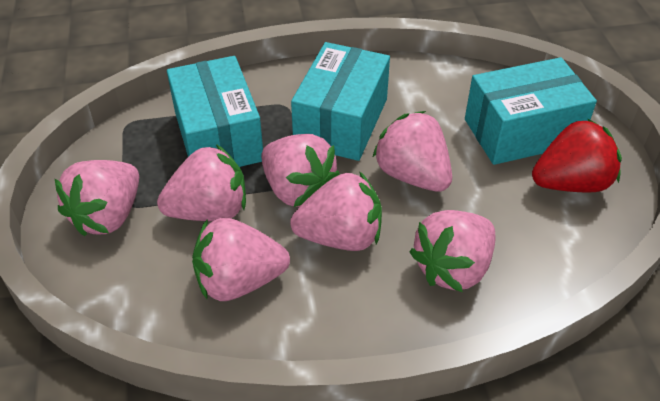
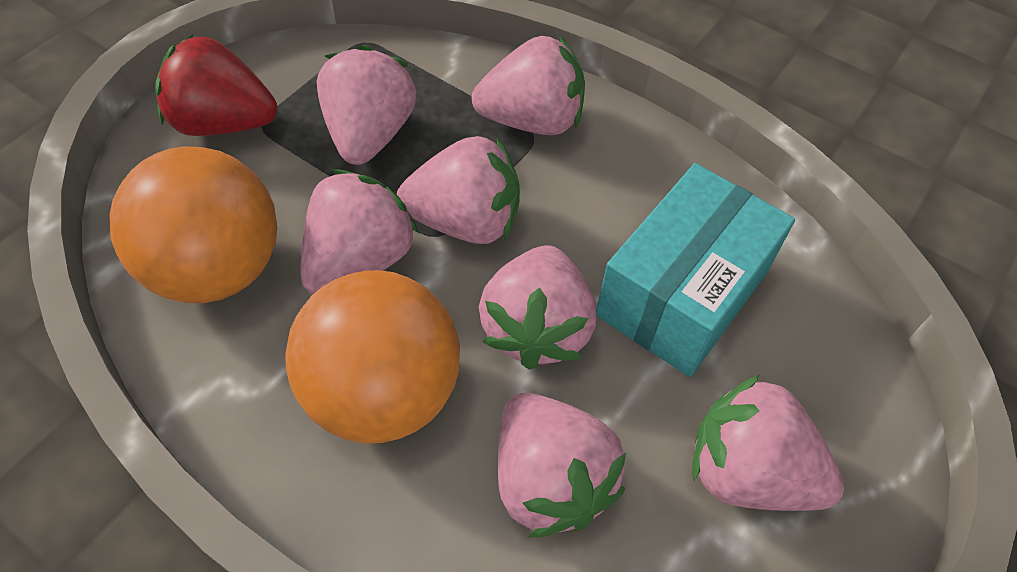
orange ball: none = 0 -> [110,147,277,303] [285,270,460,443] = 2
turquoise box: [167,56,263,167] [291,42,390,161] [465,57,597,165] = 3 -> [596,163,795,377] = 1

